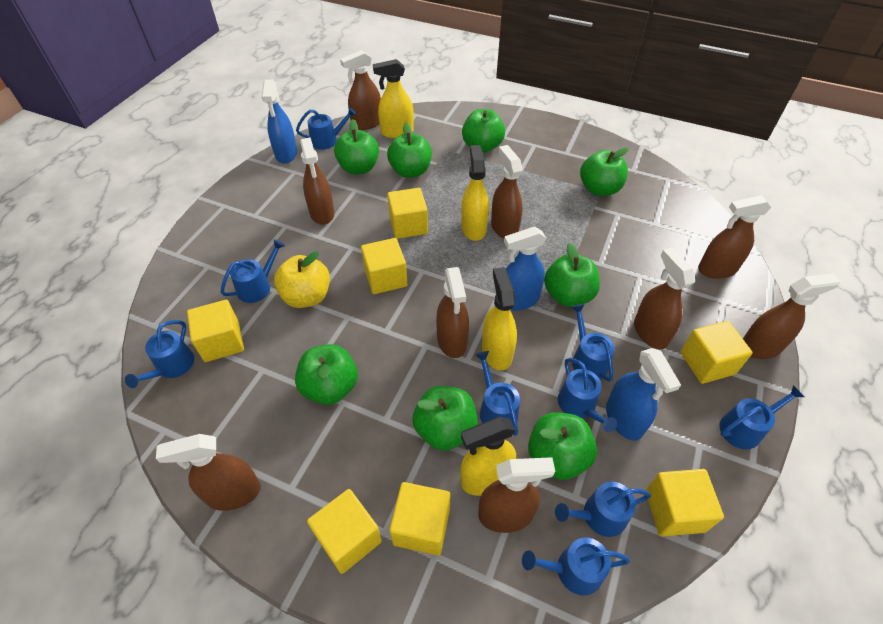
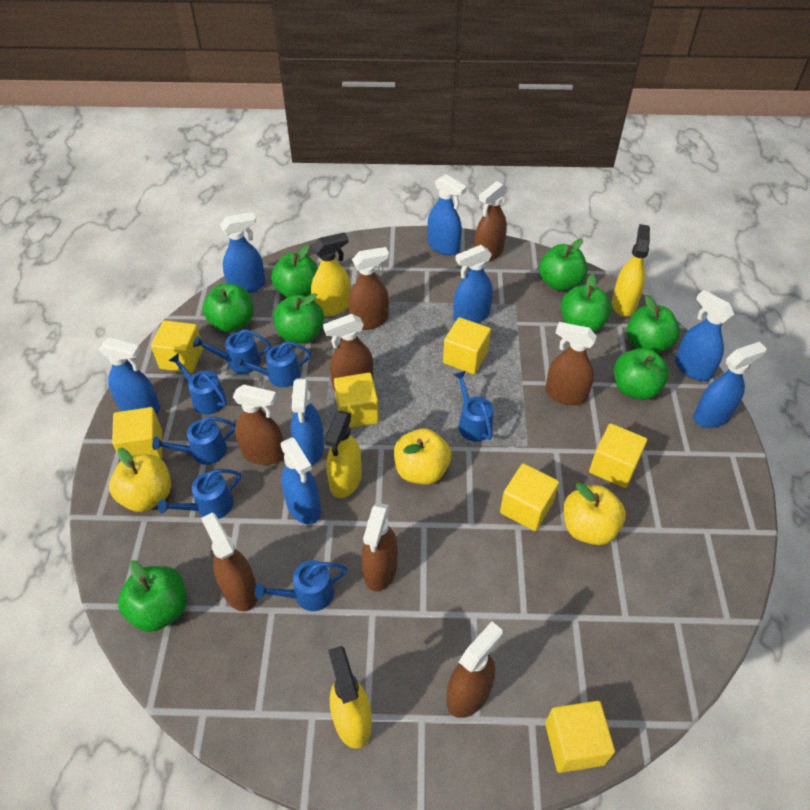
blue spray bottle: [262,80,297,164] [504,227,547,311] [606,348,681,441] = 3 -> [99,338,160,414] [220,212,266,294] [281,437,321,524] [291,378,324,465] [427,174,467,255] [453,245,493,323] [675,290,734,381] [693,341,767,428] = 8
blue watering can: [125,320,194,388] [220,239,285,303] [296,107,356,150] [475,351,520,436] [522,537,630,596] [555,482,651,537] [558,358,617,432] [571,304,615,382] [719,385,804,449] = 9 -> [152,417,236,465] [158,469,241,519] [169,353,227,415] [193,329,271,374] [234,341,311,387] [255,560,348,611] [453,371,493,442] = 7
brown spray bottle: [156,434,261,511] [300,137,335,225] [340,50,381,130] [436,267,469,358] [478,457,555,533] [491,145,523,239] [634,248,695,349] [698,195,771,279] [743,274,840,359] = 9 -> [201,513,258,611] [233,384,284,465] [323,314,373,391] [348,247,389,330] [361,503,398,591] [447,622,503,718] [474,181,507,262] [545,322,597,405] = 8
yellow apple: [274,251,330,308] = 1 -> [109,448,171,512] [394,428,452,485] [563,483,626,545] = 3

